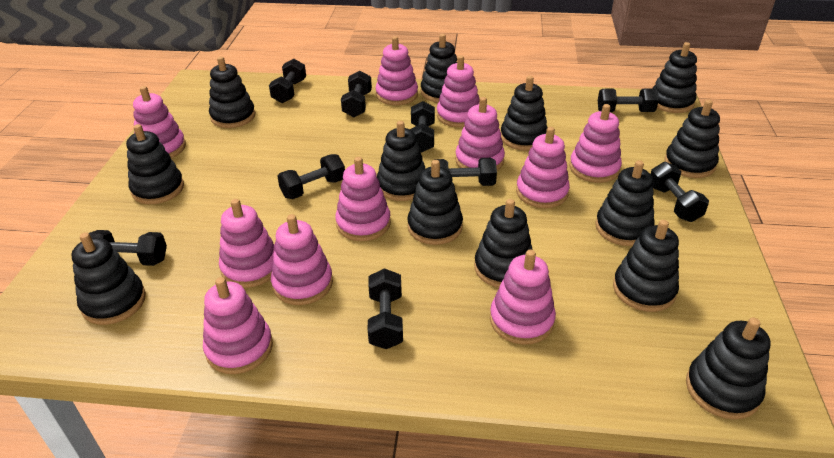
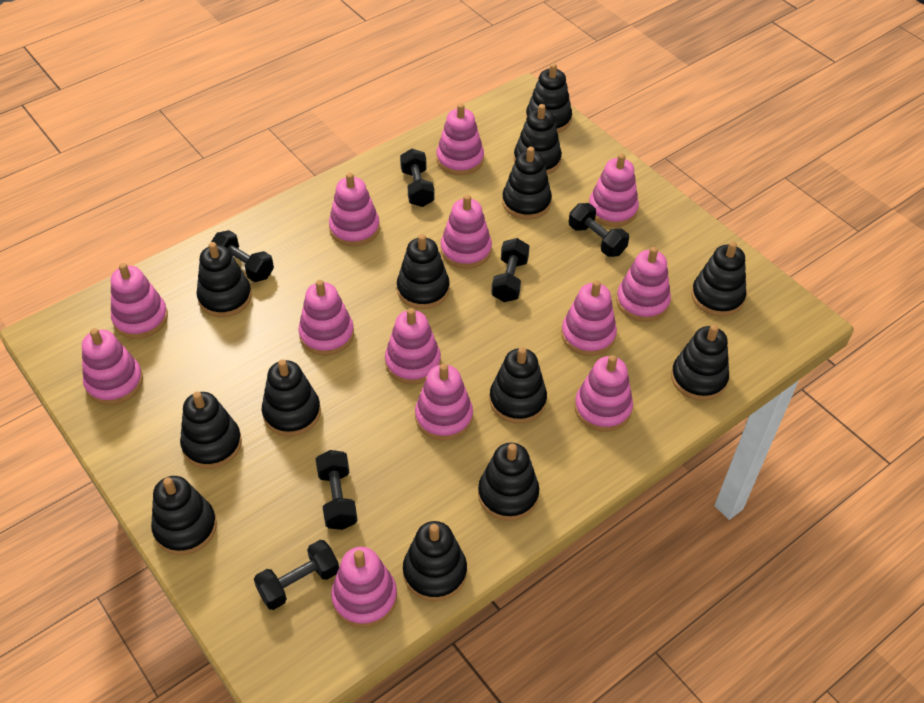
black dumbbell: [89,230,167,266] [269,59,306,103] [277,154,345,199] [341,71,372,117] [368,268,403,349] [410,101,435,153] [434,158,497,186] [598,88,659,112] [651,162,709,222] = 9 -> [211,230,274,282] [254,540,339,610] [316,450,358,530] [400,149,435,207] [491,238,530,302] [568,203,629,257] = 6
pink stacking toy: [133,86,186,158] [203,277,273,374] [219,199,275,288] [271,214,333,305] [335,157,391,241] [376,36,418,105] [437,55,480,127] [455,97,505,170] [490,249,556,345] [516,127,570,208] [570,104,622,183] = 11 -> [82,328,143,405] [111,263,168,339] [298,280,354,356] [329,173,380,247] [331,547,397,628] [385,308,441,384] [415,364,473,440] [436,103,484,175] [441,194,492,269] [561,280,617,356] [575,355,633,432] [589,154,639,227] [616,247,671,322] = 13

